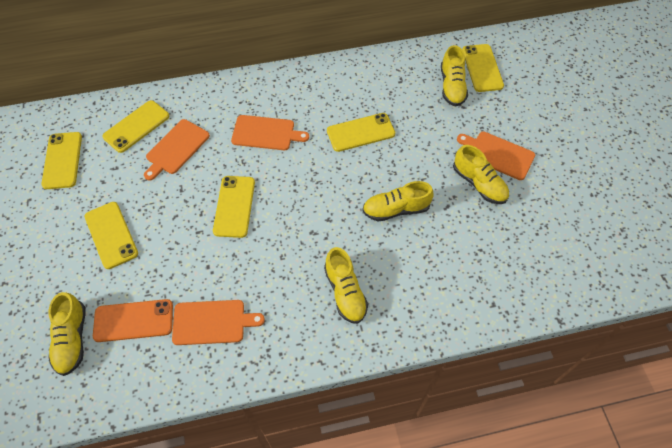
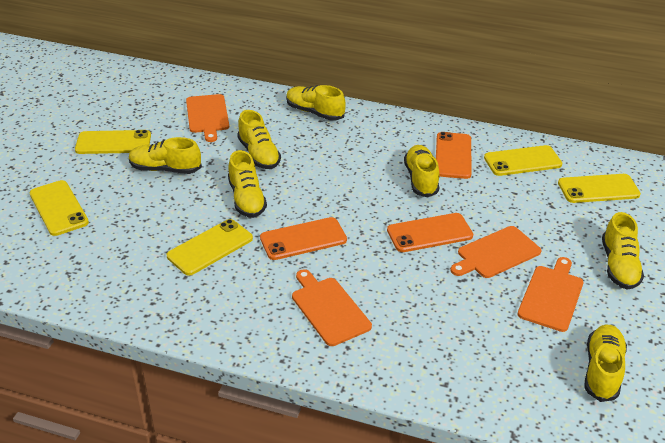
orange phone: [93,299,173,342] = 1 -> [260,217,347,260] [387,213,473,252] [436,132,472,179] = 3
yellow phone: [41,132,82,189] [85,202,138,269] [102,100,169,153] [213,176,255,238] [327,113,395,152] [462,44,504,92] = 6 -> [29,180,89,236] [75,130,151,154] [167,219,253,276] [484,145,562,176] [558,174,641,203] = 5
yellow shoe: [49,292,86,376] [324,247,368,324] [362,181,434,221] [441,45,468,106] [453,145,509,204] = 5 -> [129,137,202,174] [228,150,267,218] [237,110,281,169] [286,85,346,121] [404,145,439,197] [584,325,627,402] [602,212,644,290] = 7

